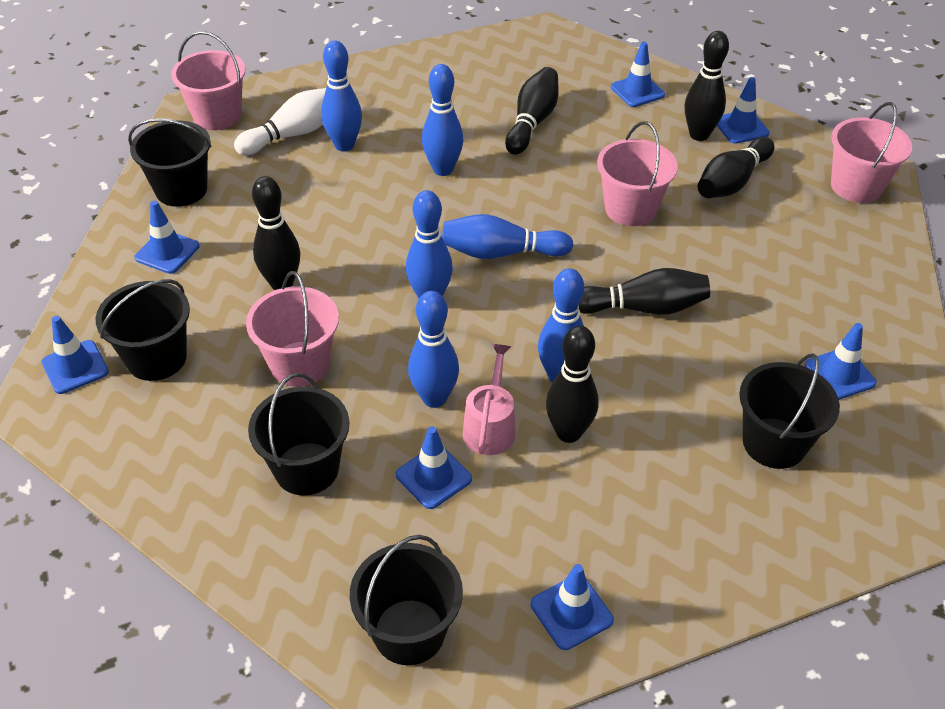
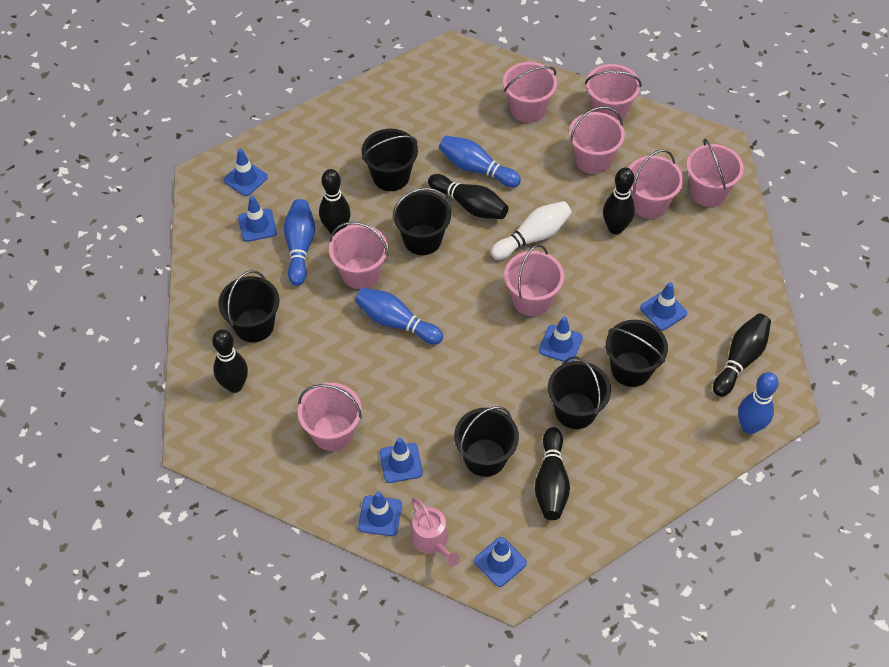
black bucket: [96,279,190,381] [128,119,211,207] [248,373,349,495] [350,535,463,665] [739,353,840,469] = 5 -> [218,270,279,342] [362,129,418,191] [393,188,452,255] [454,406,519,477] [548,356,611,429] [606,320,668,387] = 6
blue bowling pin: [321,40,362,152] [406,190,453,299] [408,291,459,408] [422,64,463,176] [442,214,573,259] [538,268,584,383] = 6 -> [284,199,315,286] [355,288,443,344] [439,135,521,187] [738,372,779,434] = 4
pink bucket: [171,31,246,130] [246,271,339,387] [597,121,678,226] [831,102,912,203] = 4 -> [298,383,362,451] [329,222,388,289] [503,62,557,123] [504,244,564,316] [569,106,625,174] [585,64,641,122] [628,149,684,219] [686,138,744,207] = 8

